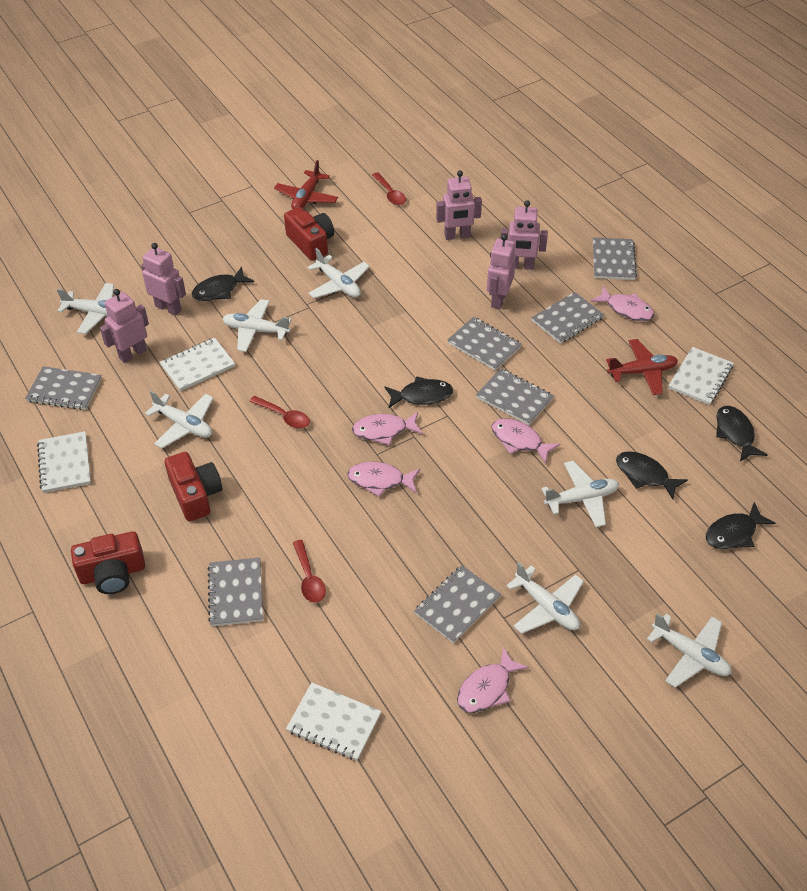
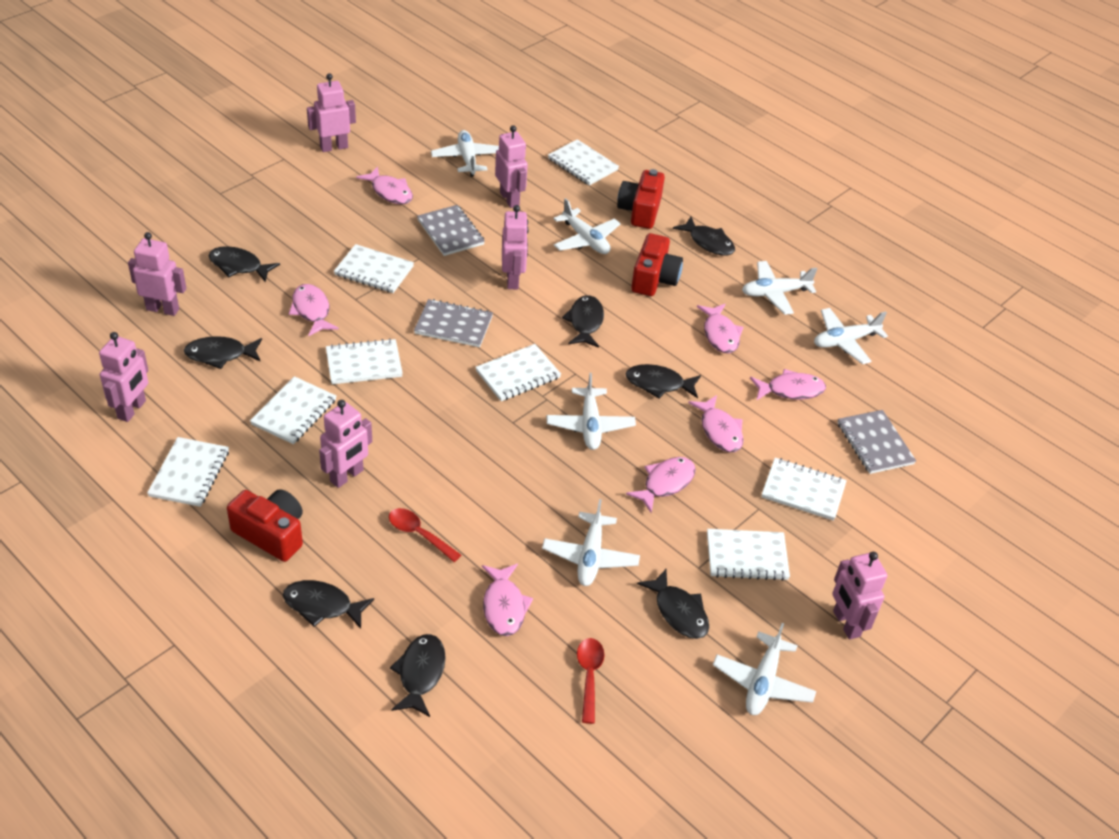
black fish: [192,267,254,301] [385,376,453,408] [616,451,688,499] [706,502,775,549] [716,406,767,462] = 5 -> [184,336,262,369] [209,246,280,282] [283,580,374,629] [390,634,446,717] [562,295,604,348] [626,364,701,399] [637,569,709,639] [673,217,735,256] = 8
grey notebook: [25,366,102,410] [208,557,263,626] [414,565,501,643] [447,317,522,371] [476,368,554,425] [532,292,604,344] [593,237,637,280] = 7 -> [414,299,493,347] [417,205,485,256] [837,410,916,474] = 3
pink fish: [347,462,420,497] [352,412,423,445] [457,647,529,713] [491,418,560,463] [590,286,655,321] = 5 -> [289,284,339,336] [356,166,413,204] [482,564,533,636] [626,457,696,513] [688,395,744,452] [697,304,743,354] [750,369,826,401] = 7
pink robot: [100,289,149,363] [141,243,186,315] [436,170,482,240] [487,234,516,309] [501,200,548,270] = 5 -> [99,332,149,422] [128,232,186,316] [307,73,356,152] [319,400,372,488] [495,125,528,208] [502,205,529,289] [832,552,887,639] = 7
red plane: [274,160,338,209] [606,339,678,395] = 2 -> none = 0
red spoon: [249,396,310,429] [293,540,326,603] [372,172,406,205] = 3 -> [389,508,461,562] [577,638,605,724] = 2
white notebook: [37,431,91,493] [160,337,235,391] [286,682,382,761] [668,347,734,405] = 4 -> [147,437,229,507] [250,376,336,444] [326,338,403,384] [334,244,414,293] [475,344,561,401] [548,139,619,186] [707,529,790,581] [762,458,847,521] = 8

